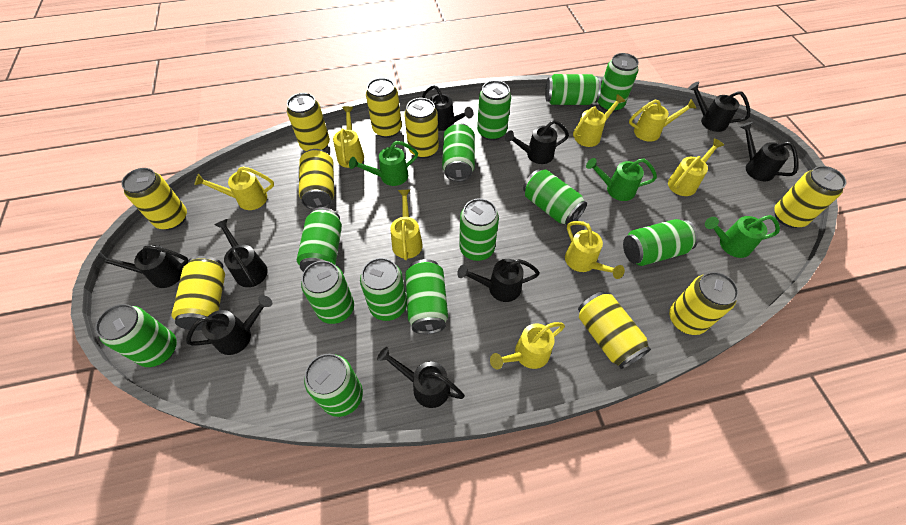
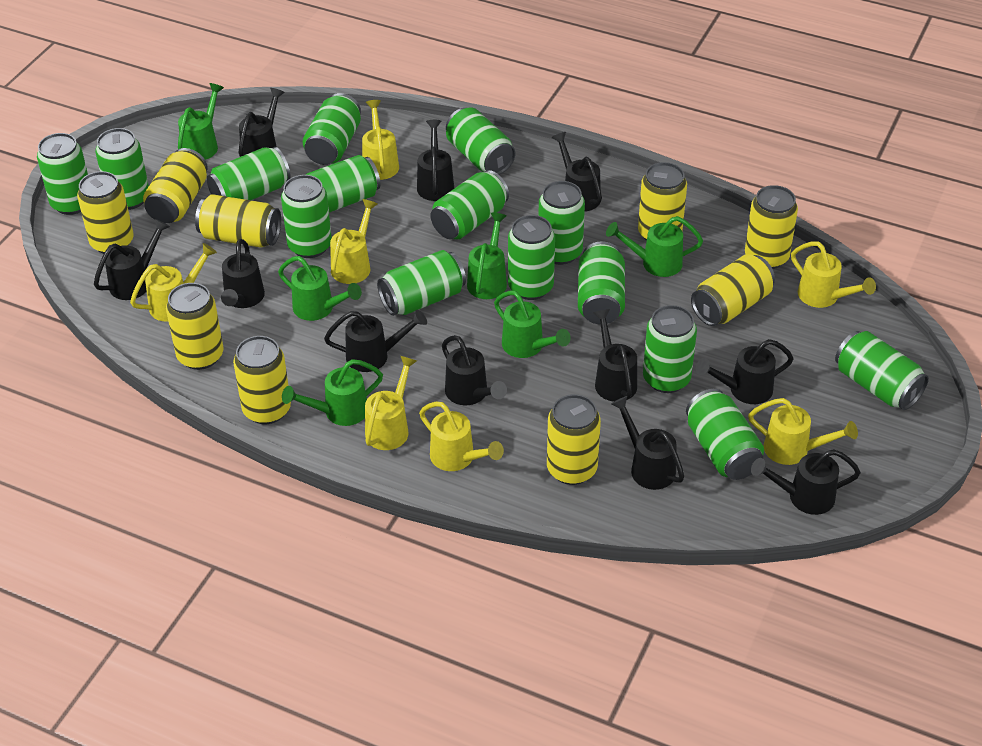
black watering can: [95,245,188,288] [186,295,272,355] [214,219,268,287] [377,347,465,408] [422,85,474,131] [457,259,540,302] [505,120,569,164] [688,82,750,132] [740,122,798,181] = 9 -> [94,219,170,300] [221,239,265,308] [239,88,285,157] [324,310,427,372] [417,120,454,201] [442,335,507,405] [551,132,602,212] [593,309,637,402] [611,396,684,490] [696,339,794,404] [751,449,861,515] = 11
green can: [95,304,177,367] [297,207,342,272] [301,261,354,324] [304,354,363,417] [360,258,407,321] [405,259,448,334] [442,123,475,182] [459,198,499,261] [477,80,511,141] [523,169,587,225] [545,74,601,105] [598,53,639,112] [623,219,698,266] = 13 -> [37,133,88,215] [95,128,149,210] [207,147,290,200] [281,175,332,258] [303,93,361,165] [306,155,380,212] [377,250,466,316] [430,170,509,240] [446,107,515,175] [508,215,555,300] [538,181,585,265] [578,241,625,324] [643,305,697,393] [686,389,764,480] [835,331,929,410] = 15
green watering can: [349,141,418,186] [586,158,657,201] [705,215,780,258] = 3 -> [178,83,224,160] [278,256,362,321] [282,359,383,426] [467,213,507,299] [494,290,571,358] [606,216,703,277] = 6
yellow watering can: [194,166,274,210] [333,106,364,168] [390,190,423,260] [490,322,565,369] [565,221,625,279] [573,94,625,147] [629,99,696,142] [668,139,724,196] = 8 -> [130,243,217,322] [330,199,378,284] [362,100,399,180] [365,356,417,450] [419,402,504,471] [748,398,858,465] [791,241,876,308] = 7

